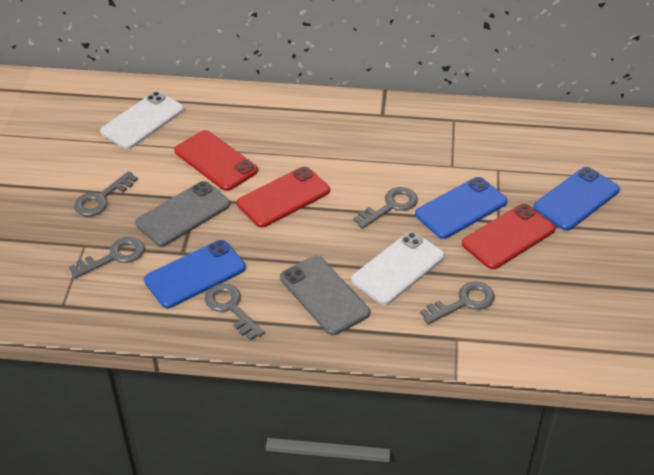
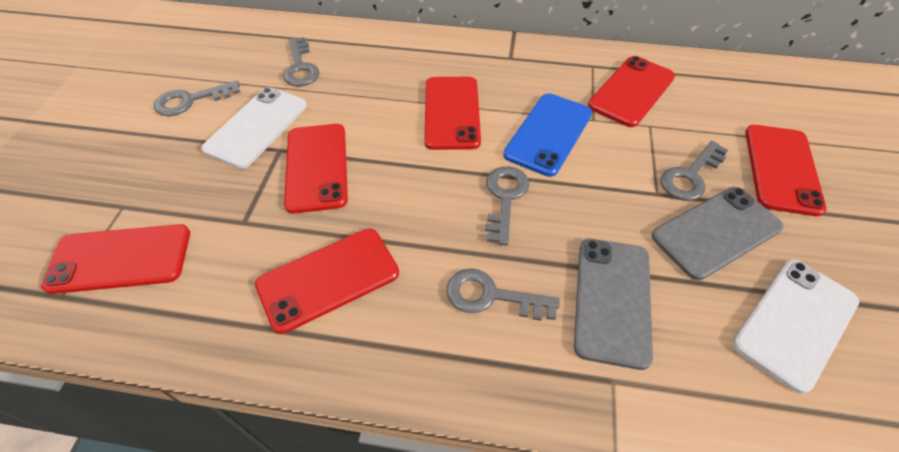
blue phone: [144,240,246,308] [415,177,507,239] [533,167,620,231] = 3 -> [503,93,592,177] = 1
red phone: [174,130,258,191] [237,167,330,228] [462,204,556,269] = 3 -> [41,224,190,294] [255,228,399,334] [284,124,348,214] [424,77,481,150] [588,56,675,127] [745,125,827,216] = 6

